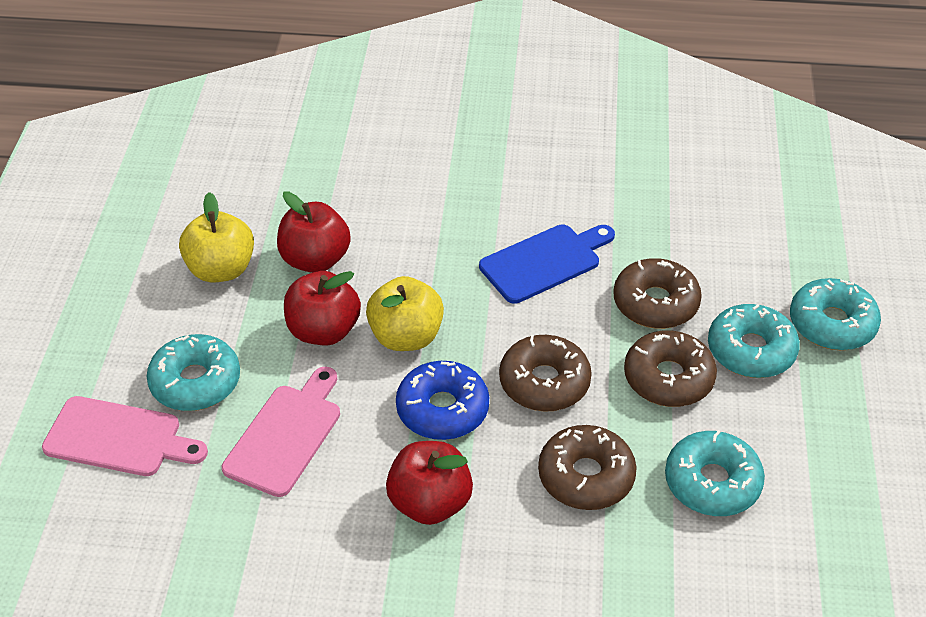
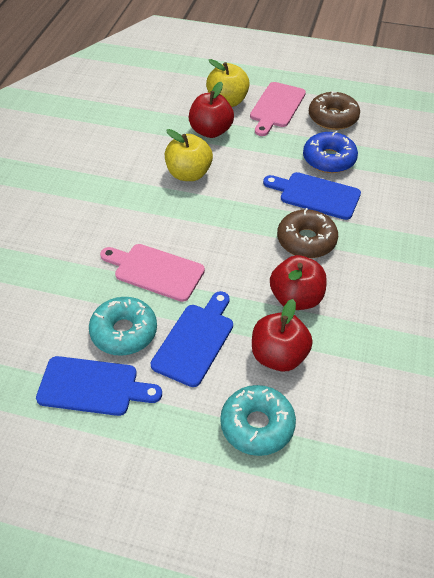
blue cutting board: [479,225,615,304] = 1 -> [36,356,162,416] [151,291,233,387] [263,172,361,220] = 3
brown donut: [499,335,592,412] [538,425,637,510] [613,258,702,329] [624,331,717,407] = 4 -> [277,208,338,258] [309,91,360,130] = 2
turquoise donut: [147,334,240,411] [665,430,765,516] [708,304,800,378] [790,278,881,350] = 4 -> [89,297,157,356] [220,385,296,456] = 2

